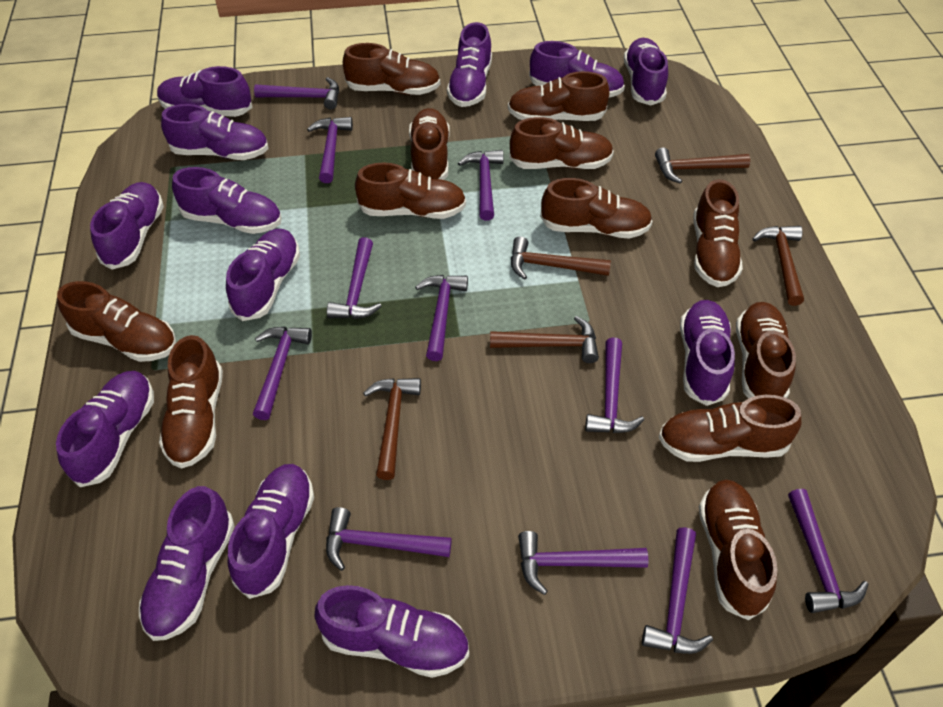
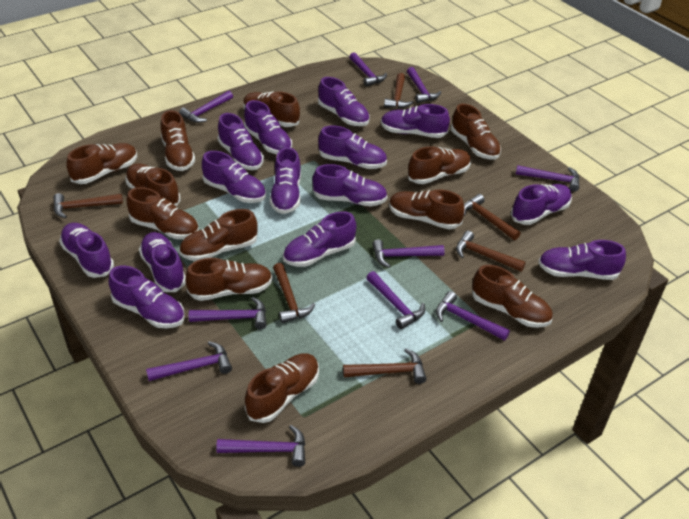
brown hammer: [363,378,421,480] [490,316,599,363] [511,236,611,280] [655,148,750,183] [753,226,804,306] = 5 -> [53,193,123,218] [273,263,315,323] [343,349,426,384] [384,73,413,108] [456,231,526,272] [464,194,521,240] = 6
purple hammer: [253,327,312,420] [254,77,339,110] [307,117,353,183] [326,507,452,571] [327,237,382,319] [415,275,468,361] [458,150,504,221] [518,531,648,595] [585,337,644,433] [642,527,713,654] [788,489,868,613] = 11 -> [146,341,232,381] [179,91,233,123] [189,297,267,329] [216,425,305,467] [349,52,387,87] [366,271,425,329] [372,239,445,268] [407,67,441,103] [436,291,510,341] [516,165,580,192] = 10
purple shoe: [56,371,154,487] [90,182,164,270] [139,486,235,641] [157,66,253,117] [161,104,268,160] [172,167,282,234] [226,229,300,321] [228,464,314,599] [315,585,469,678] [447,22,492,107] [529,41,625,98] [624,38,668,105] [680,300,735,406] = 13 -> [59,223,114,278] [109,266,185,328] [139,232,186,292] [202,151,266,203] [217,113,264,170] [244,100,292,154] [270,147,301,214] [283,211,356,267] [313,164,388,206] [318,77,370,126] [318,126,387,169] [381,104,450,138] [511,184,572,225] [538,240,626,280] = 14

